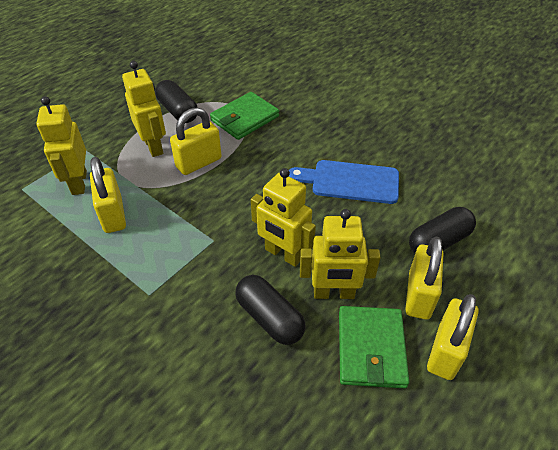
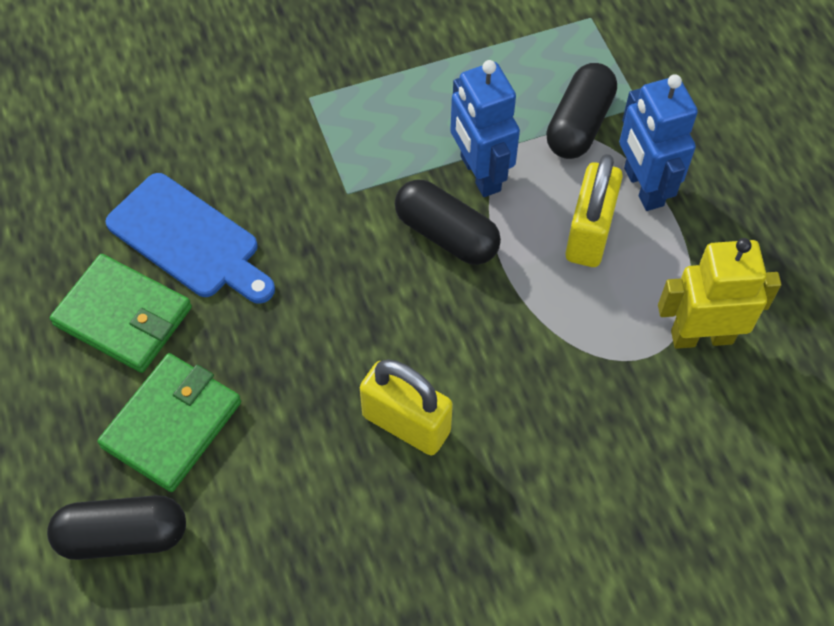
blue robot: none = 0 -> [450,60,520,197] [619,74,698,211] = 2
yellow padlock: [90,157,126,233] [170,107,222,175] [405,237,443,320] [427,294,479,380] = 4 -> [360,359,453,455] [565,154,623,267] = 2
yellow robot: [36,96,87,195] [122,61,166,157] [251,168,316,267] [300,209,381,299] = 4 -> [658,238,781,349] = 1

